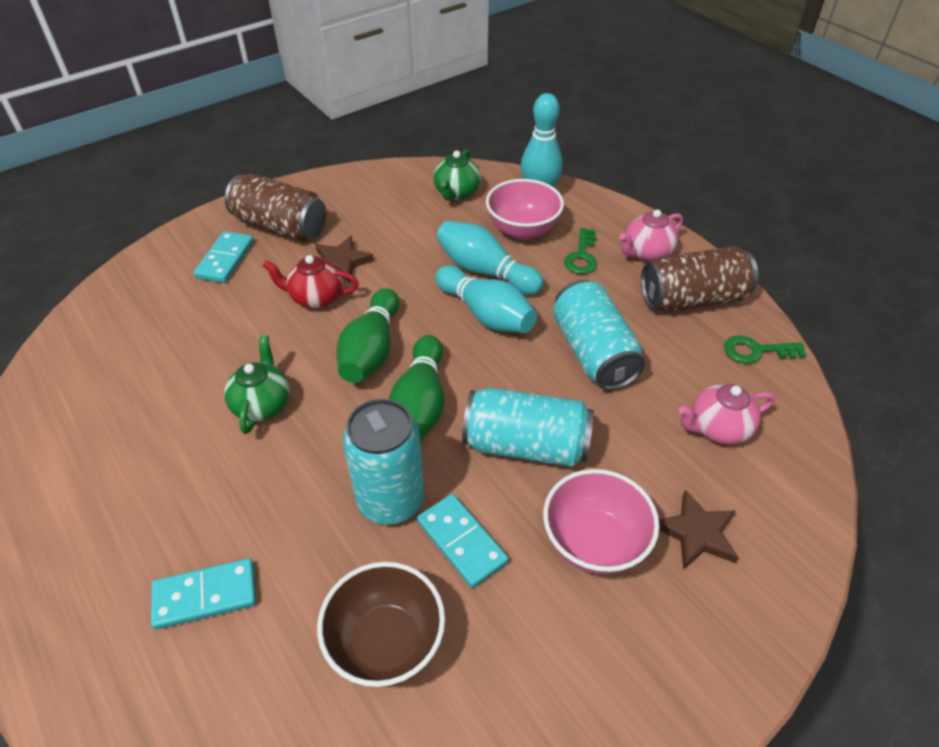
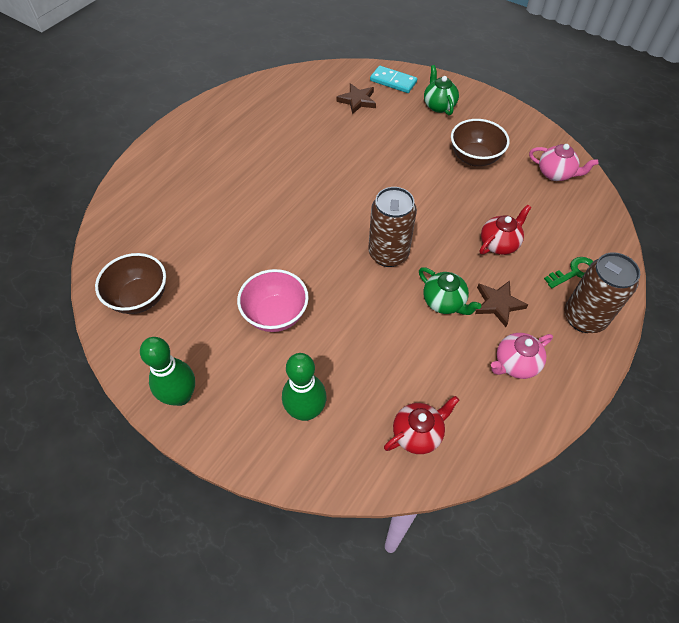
brown bowl: [317,562,445,687] = 1 -> [95,253,166,314] [451,119,510,166] = 2
green key: [564,228,597,274] [724,336,807,364] = 2 -> [544,257,593,288] = 1
pink bowl: [486,179,564,240] [543,469,660,575] = 2 -> [237,269,309,332] = 1
red teapot: [263,255,359,309] = 1 -> [384,396,459,454] [479,204,531,255] = 2
turquoise bowling pin: [435,265,537,333] [436,221,544,295] [521,93,563,187] = 3 -> none = 0
turquoise can: [343,399,424,525] [462,387,594,467] [553,280,645,390] = 3 -> none = 0
turquoise domino: [151,558,256,630] [193,231,254,283] [417,494,509,588] = 3 -> [370,66,417,93] = 1

